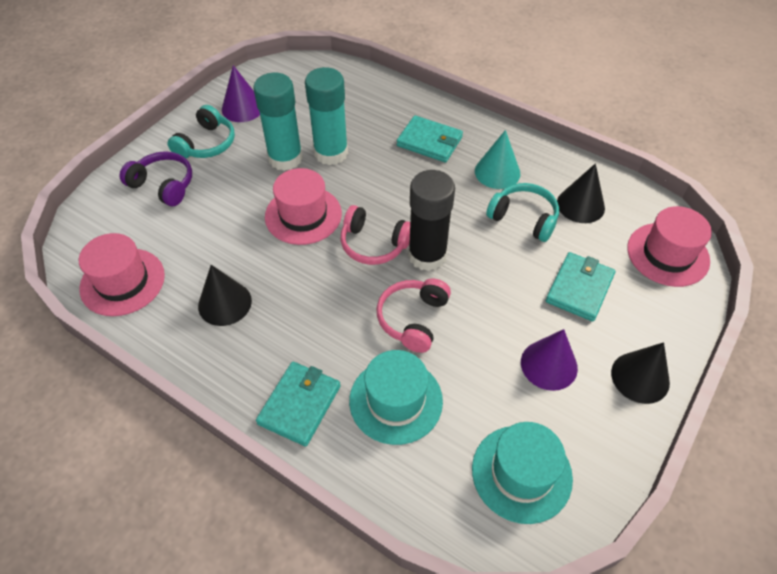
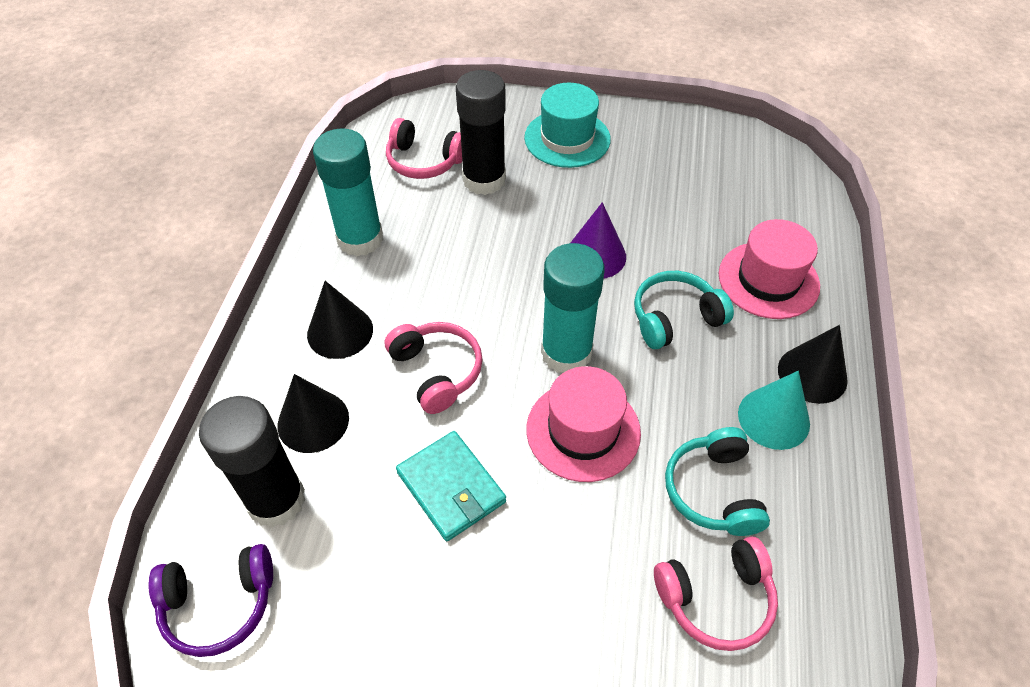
black glue stick: [408,170,455,271] = 1 -> [199,396,305,527] [456,70,506,195] = 2
pink hat: [79,233,165,316] [265,168,342,245] [627,206,712,287] = 3 -> [526,366,641,482] [719,219,820,319] = 2
pink headphones: [341,205,410,265] [377,278,451,353] = 2 -> [385,322,483,414] [386,118,462,179] [654,537,778,651] = 3
purple cone: [222,65,260,122] [521,329,578,391] = 2 -> [570,202,626,278] = 1
turquoise hat: [349,350,443,445] [472,422,573,524] = 2 -> [524,83,611,168] = 1
turquoise wallet: [256,362,341,447] [397,115,463,162] [546,252,616,322] = 3 -> [396,431,506,541] = 1

